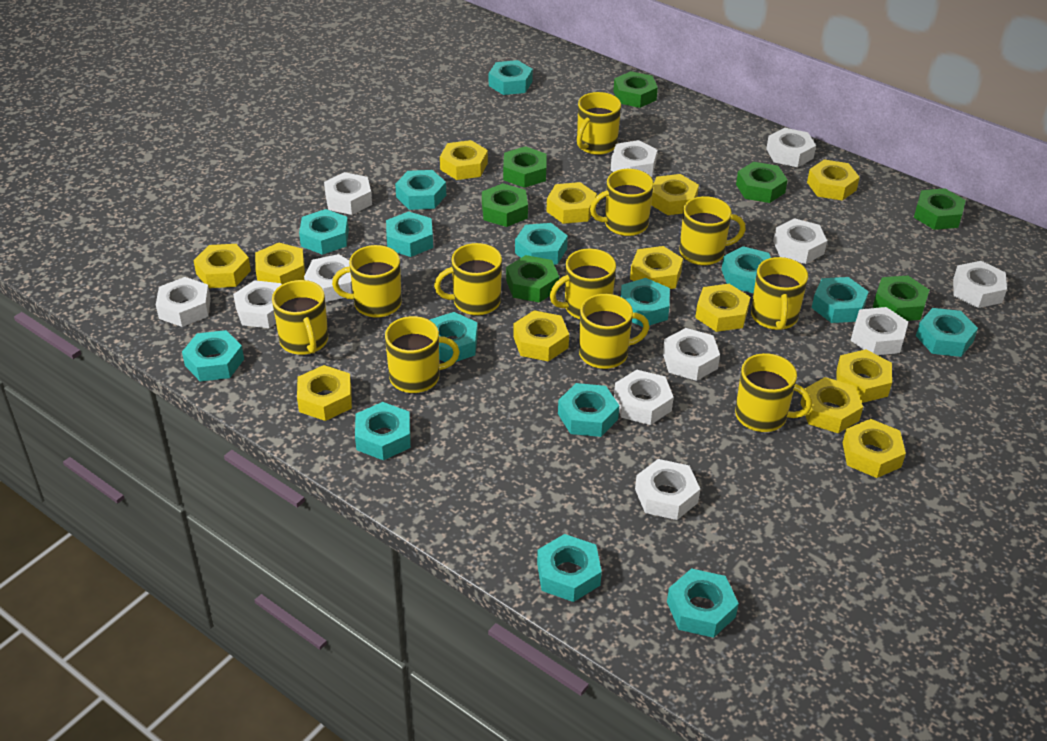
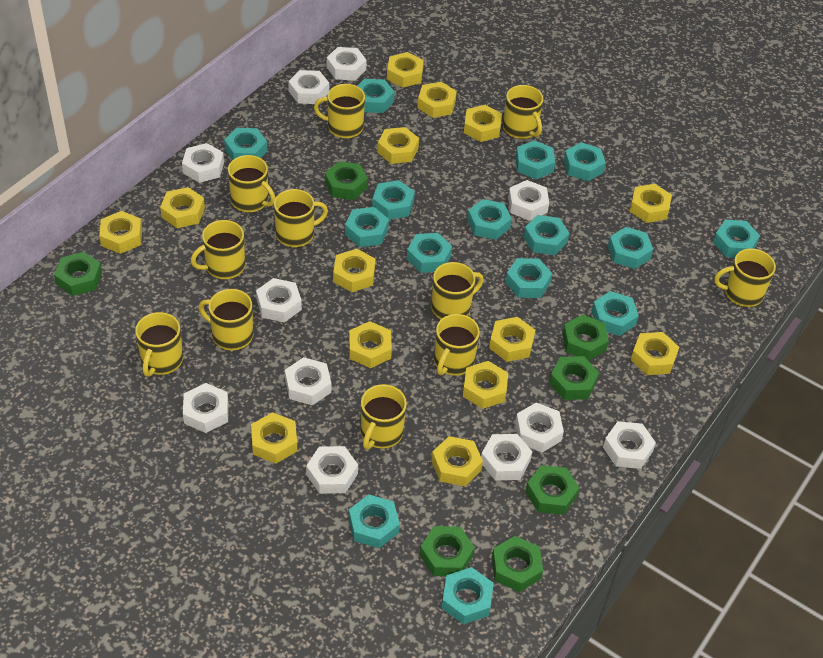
white nut: [156,277,211,327] [233,280,282,328] [304,254,353,302] [324,172,372,215] [611,140,657,177] [614,370,674,425] [635,459,700,520] [663,328,720,381] [766,128,816,167] [773,218,827,264] [851,307,908,355] [953,261,1007,308] = 12 -> [182,143,224,183] [183,383,228,433] [256,278,302,323] [285,357,331,406] [288,70,329,104] [306,446,358,494] [327,47,367,81] [481,434,532,481] [508,180,549,221] [515,402,564,453] [603,421,656,469] = 11
yellow nut: [193,244,251,288] [255,243,305,285] [297,365,352,421] [440,140,488,180] [513,310,569,361] [546,182,597,224] [630,246,683,289] [651,174,699,215] [695,284,750,332] [801,377,863,433] [807,159,860,201] [836,349,892,403] [843,419,906,478] = 13 -> [99,211,142,254] [160,187,205,228] [251,412,297,464] [333,249,375,292] [349,321,392,368] [377,127,419,164] [387,52,424,88] [417,82,457,118] [431,436,483,486] [463,361,508,409] [464,105,502,142] [489,317,535,362] [629,184,672,223] [630,332,679,375] = 14

